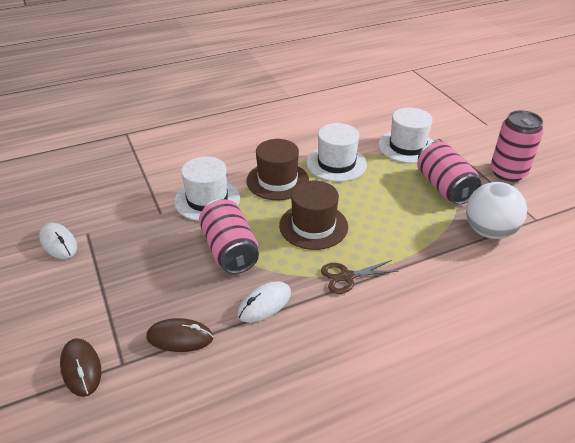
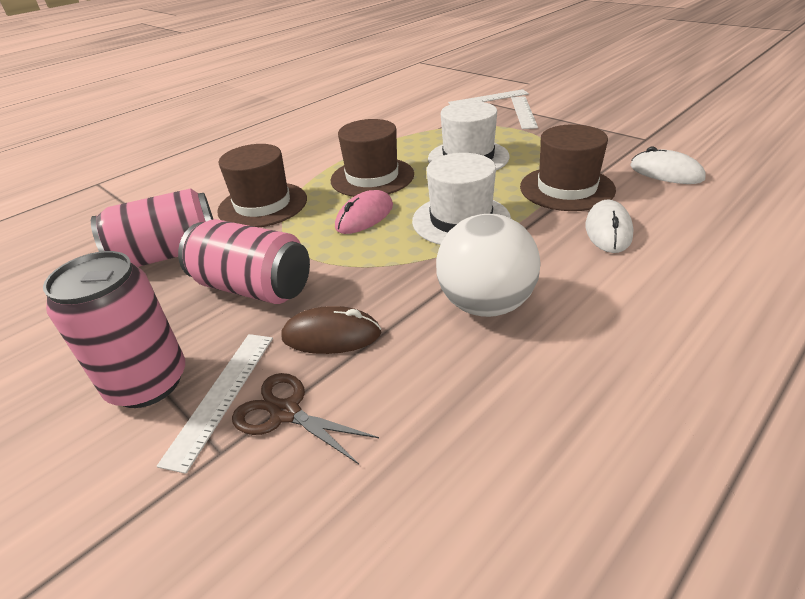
brown hat: [246,139,309,200] [279,181,348,250] = 2 -> [217,144,307,227] [331,119,414,197] [520,124,616,211] = 3
brown mouse: [60,338,101,397] [147,318,213,352] = 2 -> [282,306,381,354] = 1
pink mouse: none = 0 -> [335,190,393,234] = 1
white hat: [174,156,240,221] [307,123,367,182] [378,108,434,163] = 3 -> [412,153,511,245] [428,101,510,170] = 2
white ruler: none = 0 -> [157,334,273,474] [448,89,529,104] [511,96,538,129] = 3

